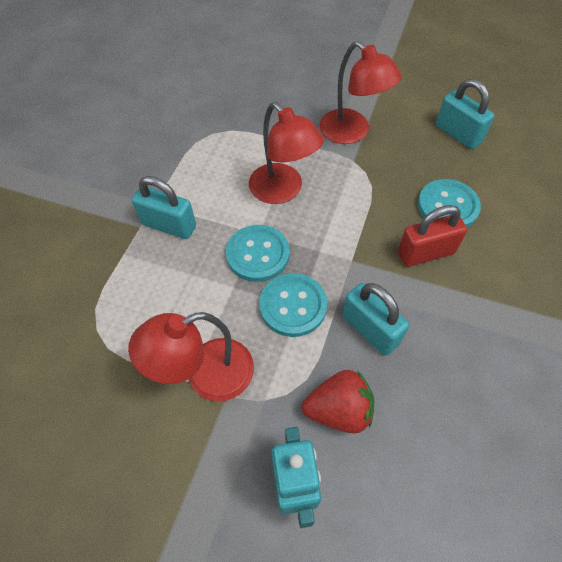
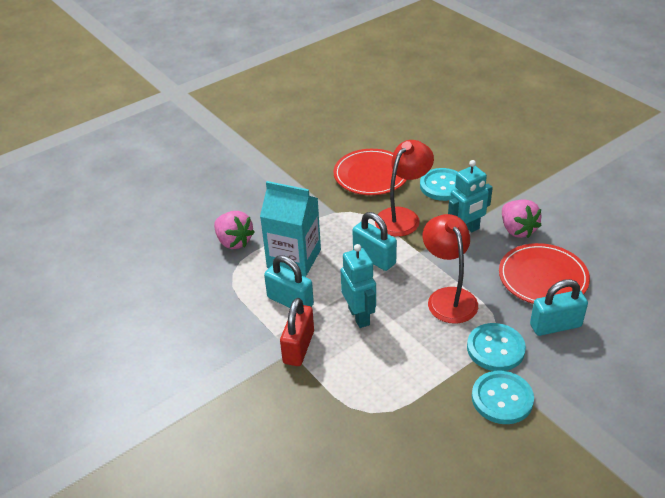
pink strawberry: none = 0 -> [214,211,255,249] [502,199,542,238] = 2
red lamp: [128,312,254,402] [249,102,324,204] [319,41,402,144] = 3 -> [375,140,434,237] [423,214,478,324] = 2
red plate: none = 0 -> [333,149,407,195] [499,243,590,304] = 2
red strawberry: [302,370,374,433] = 1 -> none = 0
turquoise carton: none = 0 -> [260,181,321,277] = 1
turquoise robot: [271,427,321,528] = 1 -> [341,244,376,328] [448,160,493,232] = 2

